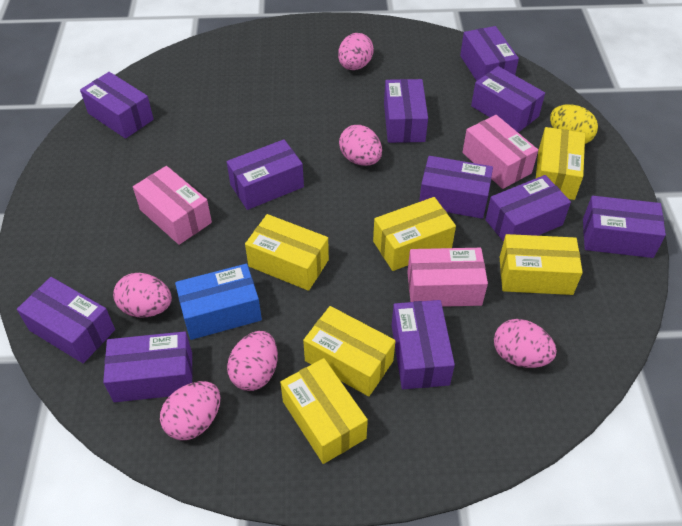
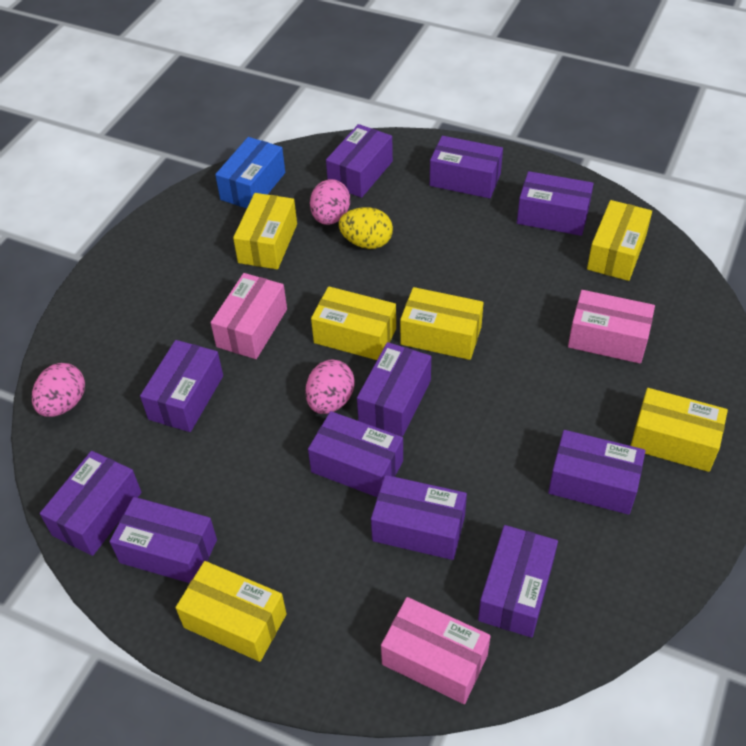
pink egg: [113,273,172,317] [160,381,220,440] [227,331,278,391] [338,33,374,70] [339,125,382,166] [494,319,557,368] = 6 -> [32,363,85,417] [305,360,355,414] [310,179,350,225] = 3

